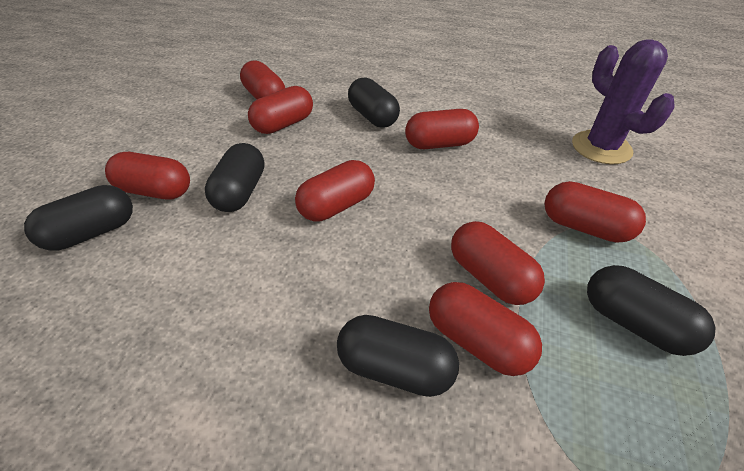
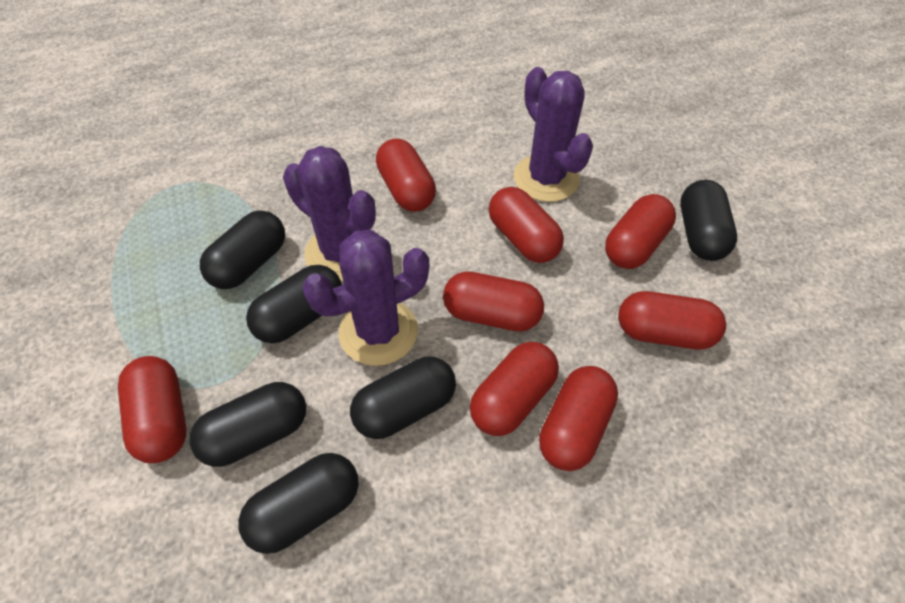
black capsule: [24,185,133,250] [205,143,265,212] [337,315,459,397] [348,77,400,128] [587,265,716,356] = 5 -> [190,382,306,467] [200,210,285,289] [238,453,359,554] [246,265,342,343] [350,356,456,439] [680,180,737,261] = 6
purple cactus: [572,39,675,164] = 1 -> [283,146,376,281] [302,230,429,366] [513,67,593,202] = 3

